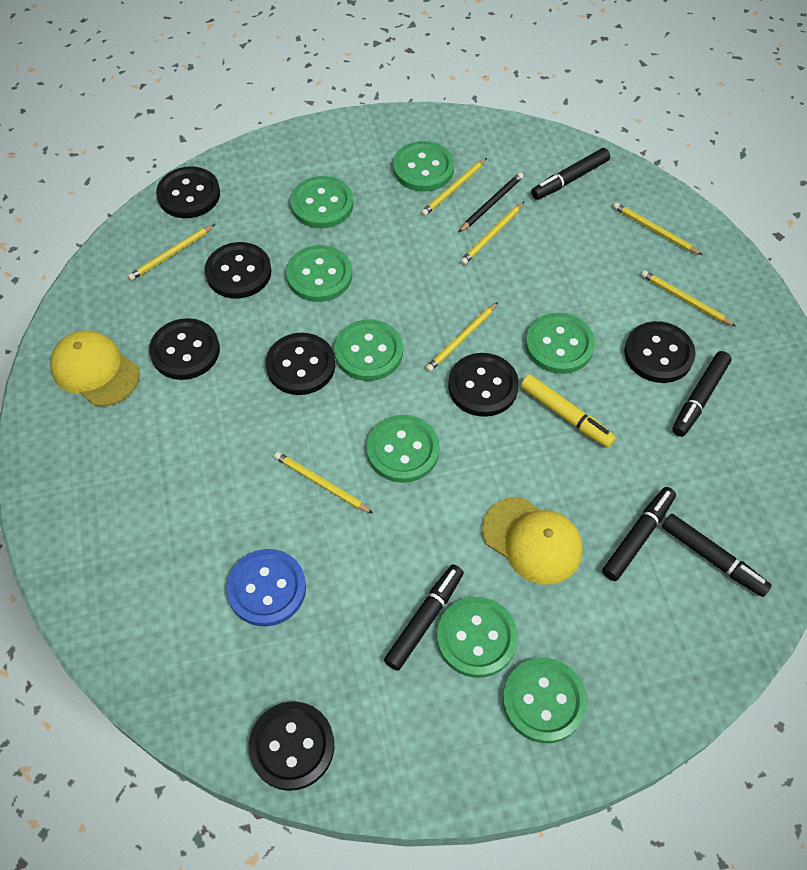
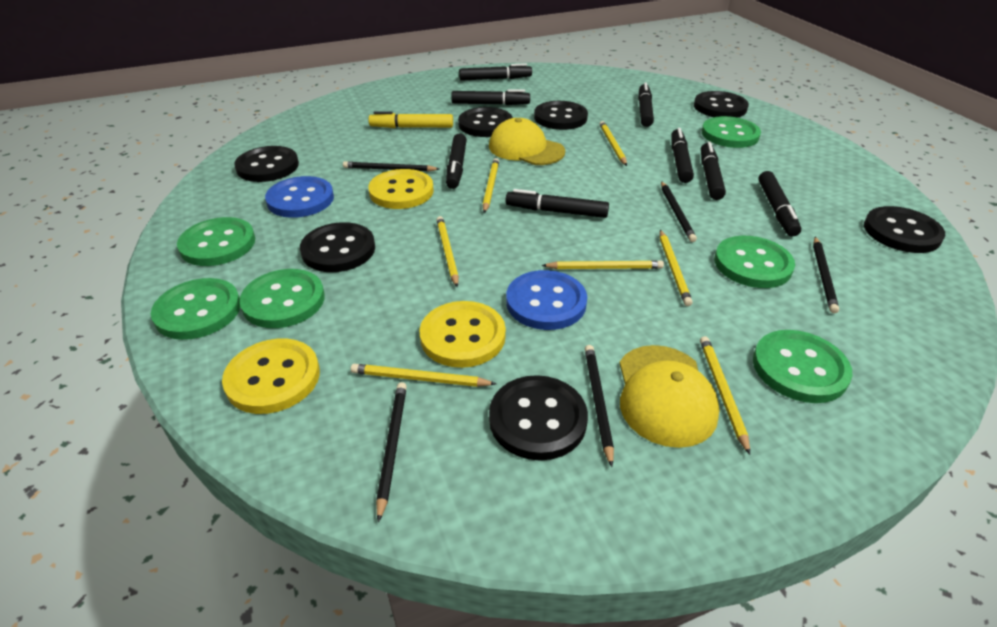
black marker: [384,564,464,671] [531,148,610,200] [602,487,676,581] [662,514,772,597] [672,351,732,437] = 5 -> [446,133,467,189] [451,89,530,105] [459,63,532,81] [506,189,609,218] [638,82,654,127] [671,128,694,183] [701,141,726,200] [758,171,801,237] = 8
black pencil: [459,172,523,232] = 1 -> [343,161,439,172] [376,382,407,522] [585,345,614,467] [661,181,697,242] [813,237,839,313] = 5
blue button: [226,549,306,627] = 1 -> [265,176,334,218] [506,270,587,330] = 2
green button: [286,245,352,302] [290,176,353,228] [334,320,403,381] [366,415,440,483] [393,141,454,192] [437,597,518,678] [503,658,587,743] [525,313,595,374] = 8 -> [151,278,240,340] [177,217,255,266] [239,269,325,328] [702,116,761,148] [714,236,795,288] [753,330,853,403] = 6
yellow button: none = 0 -> [222,338,320,414] [368,169,434,209] [419,301,506,368] = 3

